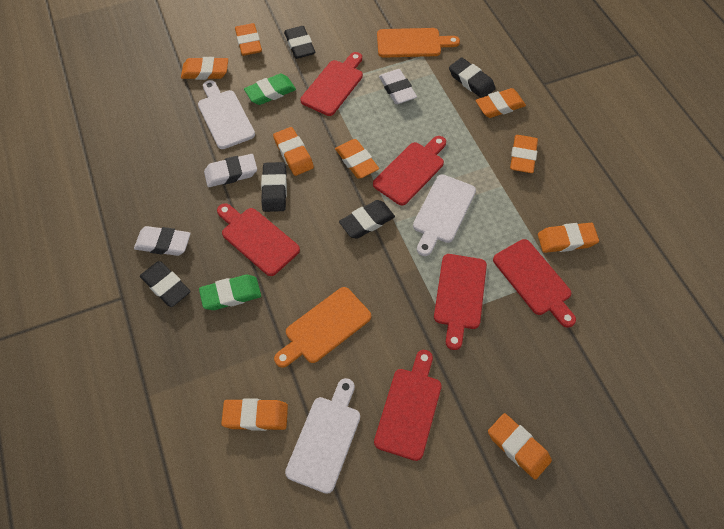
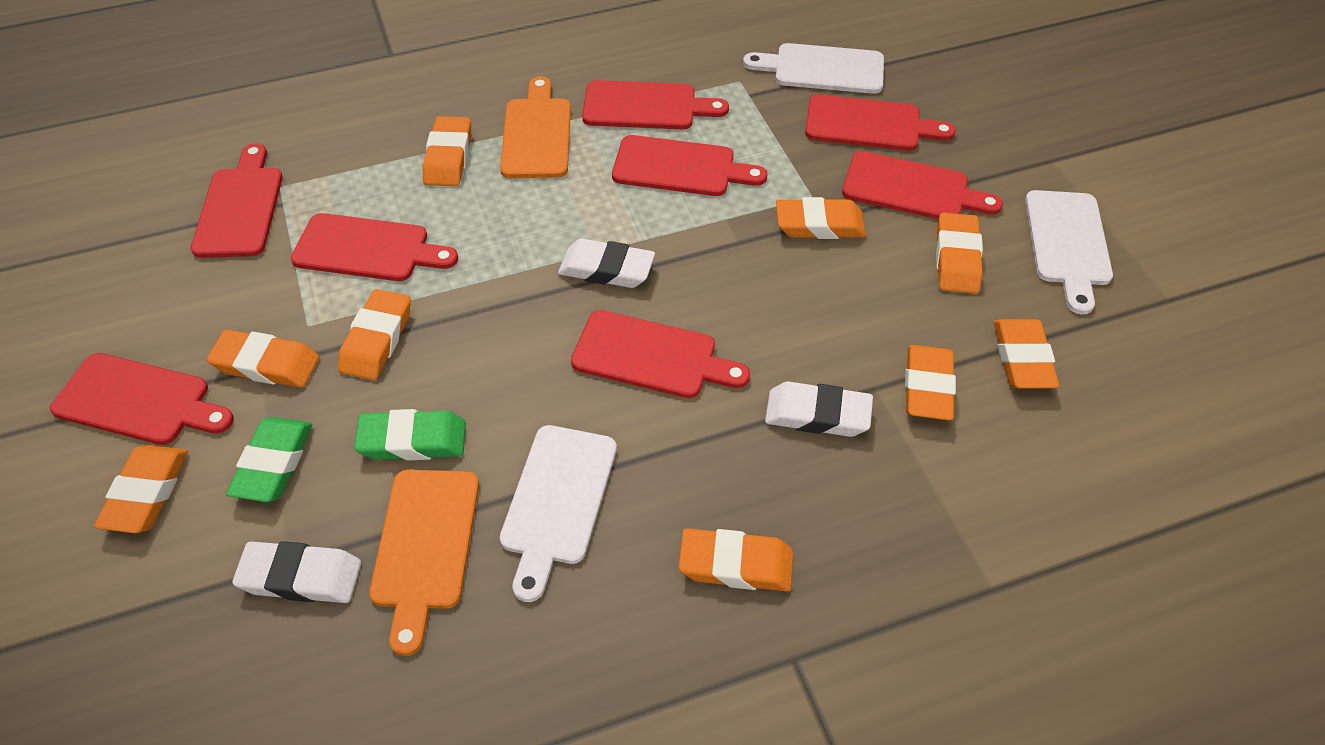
black eraser: [140,261,191,307] [261,162,287,212] [284,26,315,59] [339,200,395,239] [449,57,496,98] = 5 -> none = 0
red cutting board: [217,203,300,276] [300,52,363,116] [373,136,446,206] [374,350,442,461] [434,254,487,350] [493,239,576,328] = 6 -> [50,353,234,445] [191,143,283,258] [291,213,458,281] [571,310,750,398] [582,80,729,129] [612,135,767,196] [805,94,956,151] [842,151,1003,219] = 8

